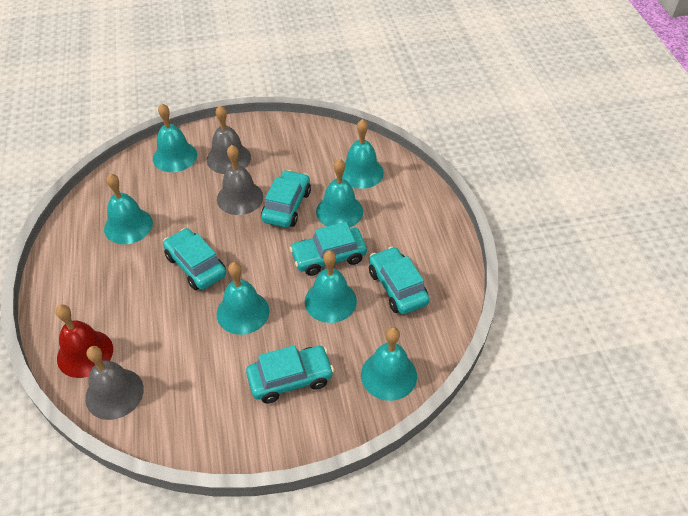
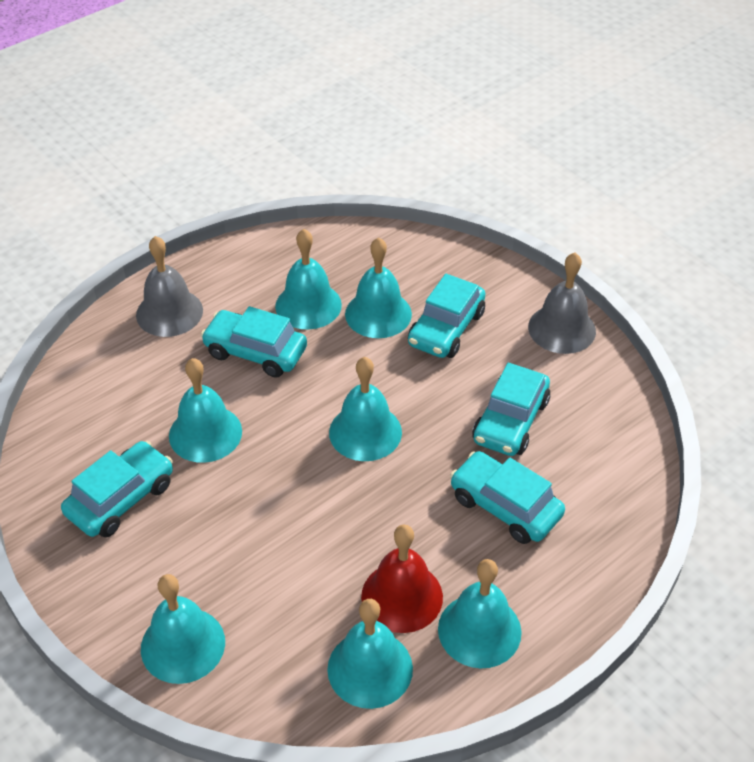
grey bell: [85,346,144,420] [207,105,251,174] [217,145,263,215] = 3 -> [136,236,203,337] [528,253,596,354] = 2

